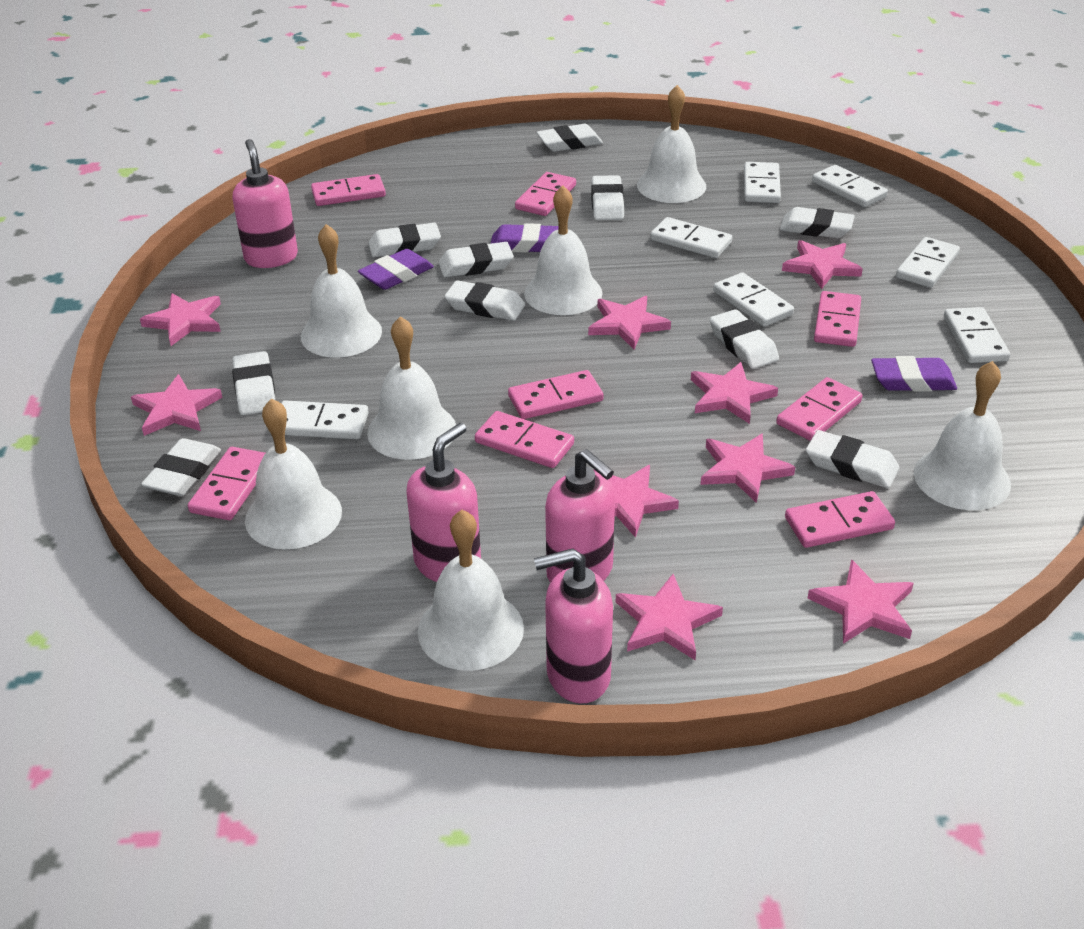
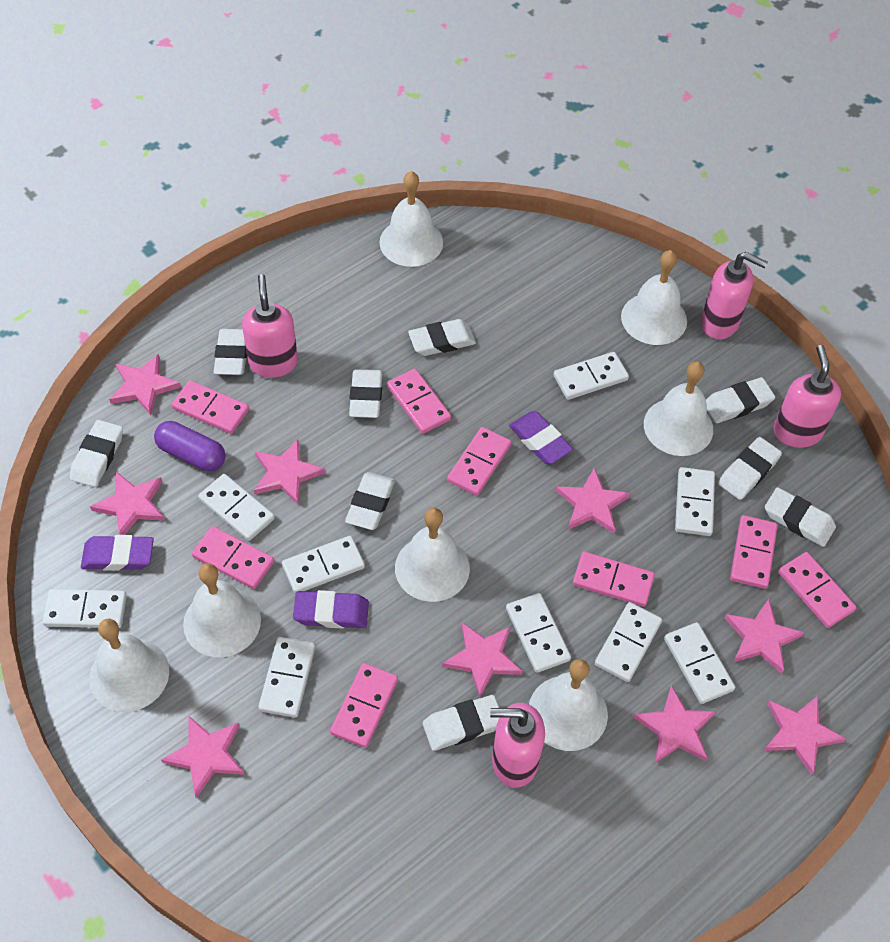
purple capsule: none = 0 -> [154,421,226,471] = 1
white domino: [281,401,369,439] [650,217,732,258] [713,272,794,326] [744,162,781,203] [812,165,888,207] [896,237,960,288] [944,307,1010,363] = 7 -> [43,589,127,628] [198,474,275,541] [258,637,315,718] [282,536,365,594] [506,593,571,673] [553,352,629,400] [595,602,662,682] [664,622,735,704] [675,467,715,536] = 9
white eraser: [141,438,221,496] [232,351,275,415] [368,223,441,257] [438,242,513,277] [445,280,525,321] [536,124,603,152] [591,175,624,220] [710,309,779,369] [780,207,855,238] [806,430,900,488] = 10 -> [70,420,123,487] [213,329,247,375] [345,472,395,530] [349,369,383,418] [408,319,476,356] [423,695,500,751] [706,377,775,423] [718,437,782,500] [765,487,836,547] = 9

